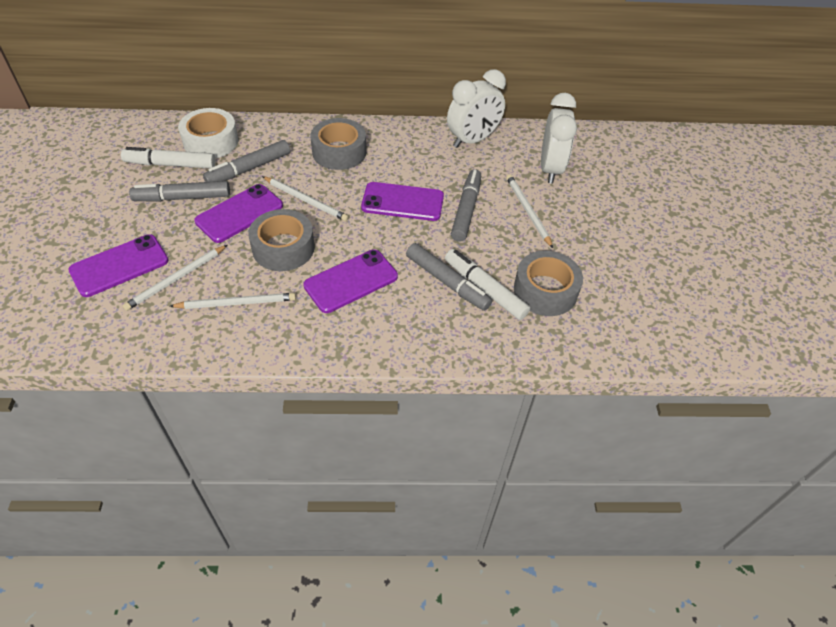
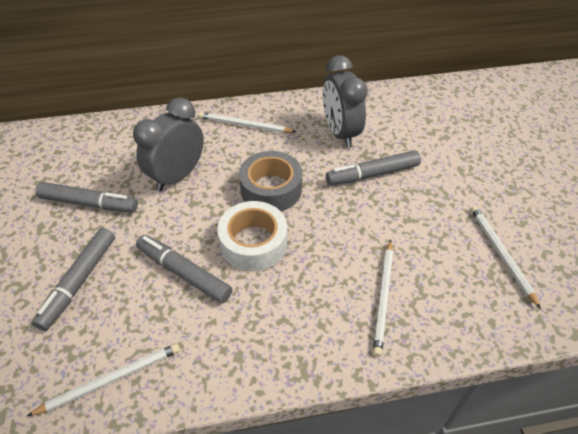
grey clock: none = 0 -> [133,98,204,191] [323,55,368,148] = 2
grey tape: [248,209,315,271] [310,118,366,170] [514,251,583,316] = 3 -> [239,151,302,211] = 1
purple phone: [69,234,169,297] [194,184,283,243] [303,249,398,313] [361,182,444,221] = 4 -> none = 0
white clock: [447,69,506,148] [541,93,577,184] = 2 -> none = 0
white marker: [121,147,216,168] [445,249,530,320] = 2 -> none = 0

